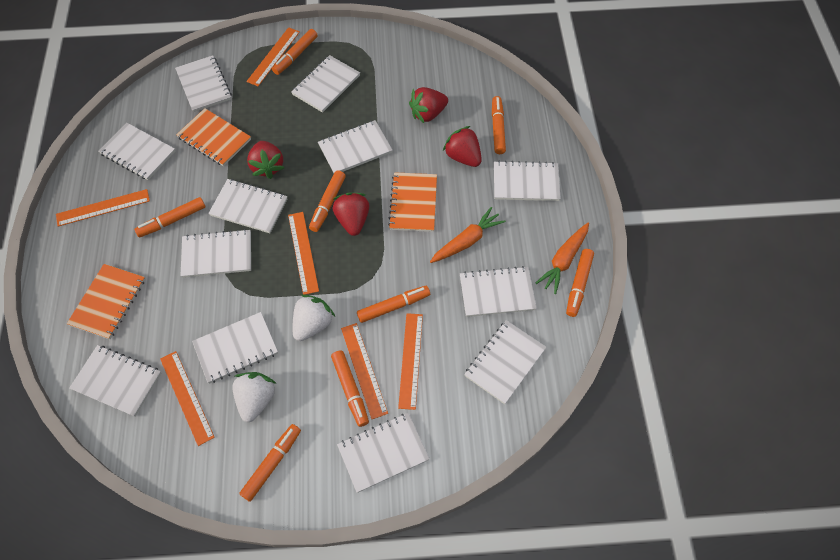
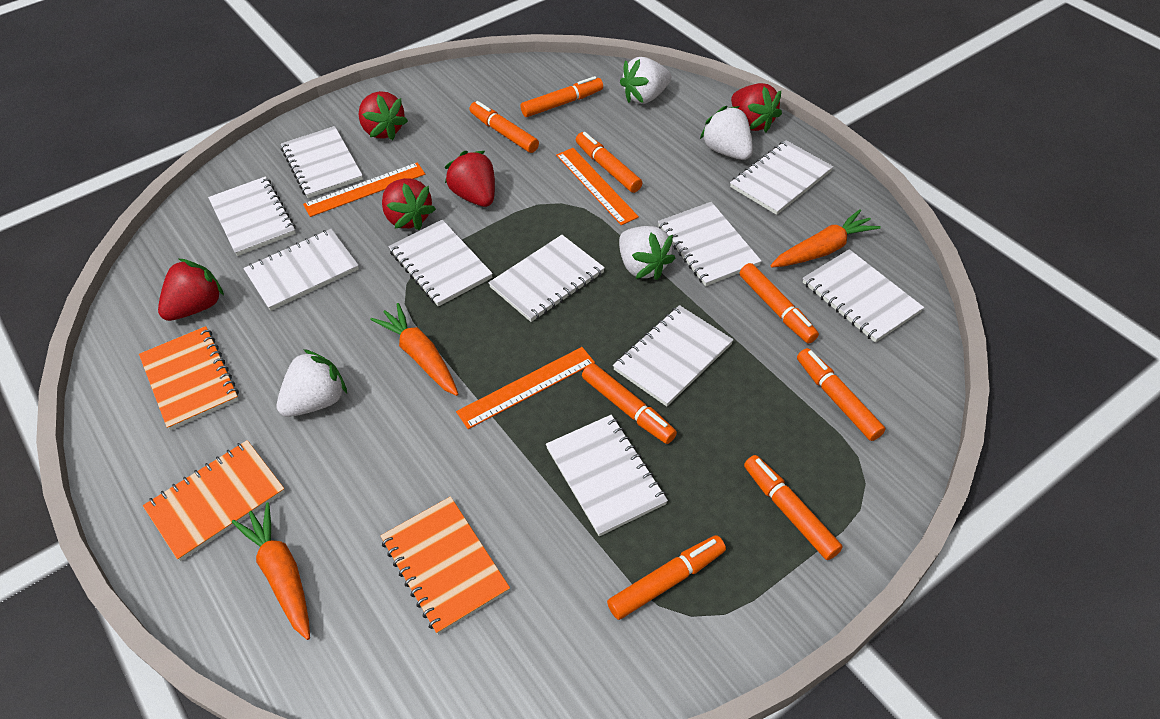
orange carrot: [430,207,506,263] [536,223,589,294] = 2 -> [232,502,310,640] [370,303,458,396] [770,209,881,267] = 3
orange ruler: [56,189,150,227] [160,351,215,446] [246,27,300,86] [288,212,319,295] [341,323,388,419] [398,313,423,410] = 6 -> [303,162,425,217] [456,347,595,429] [556,148,639,225] = 3
red strawberry: [247,141,284,179] [333,192,369,236] [409,87,448,123] [443,126,482,167] = 4 -> [158,259,224,321] [359,91,408,140] [382,178,436,230] [444,151,495,207] [731,83,782,132] = 5
white notebook: [69,345,161,416] [99,123,176,180] [175,55,232,112] [181,229,251,278] [192,312,278,384] [208,179,287,233] [291,55,360,113] [318,120,392,173] [337,413,430,493] [460,266,537,317] [464,320,546,404] [494,161,561,201] = 12 -> [208,176,296,256] [243,229,359,311] [281,126,363,198] [389,220,493,307] [488,235,605,322] [546,415,668,536] [613,305,733,407] [658,202,762,286] [730,140,833,215] [803,249,924,343] = 10
white strawberry: [232,372,277,422] [293,294,335,341] = 2 -> [277,349,347,417] [619,226,676,280] [620,57,671,104] [700,106,753,160] = 4

